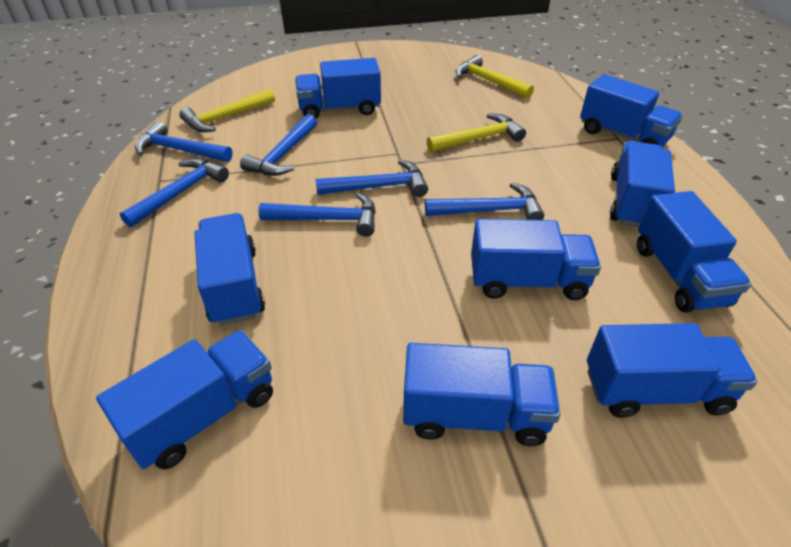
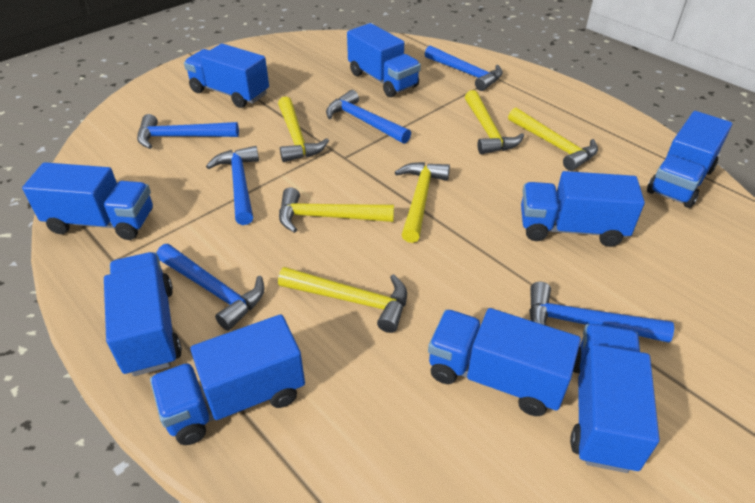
yellow hammer: [179,89,275,132] [426,113,526,152] [456,55,534,99] = 3 -> [278,96,329,162] [278,267,407,333] [279,187,394,233] [395,162,450,243] [465,90,524,154] [508,108,598,171] = 6

